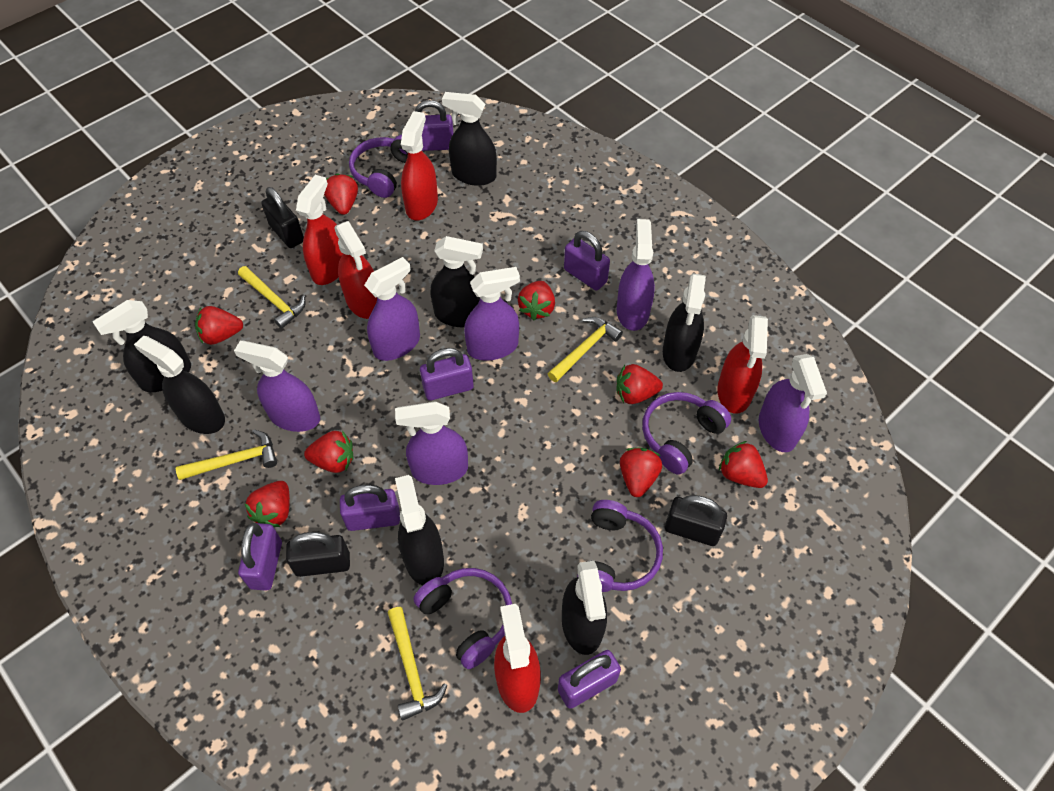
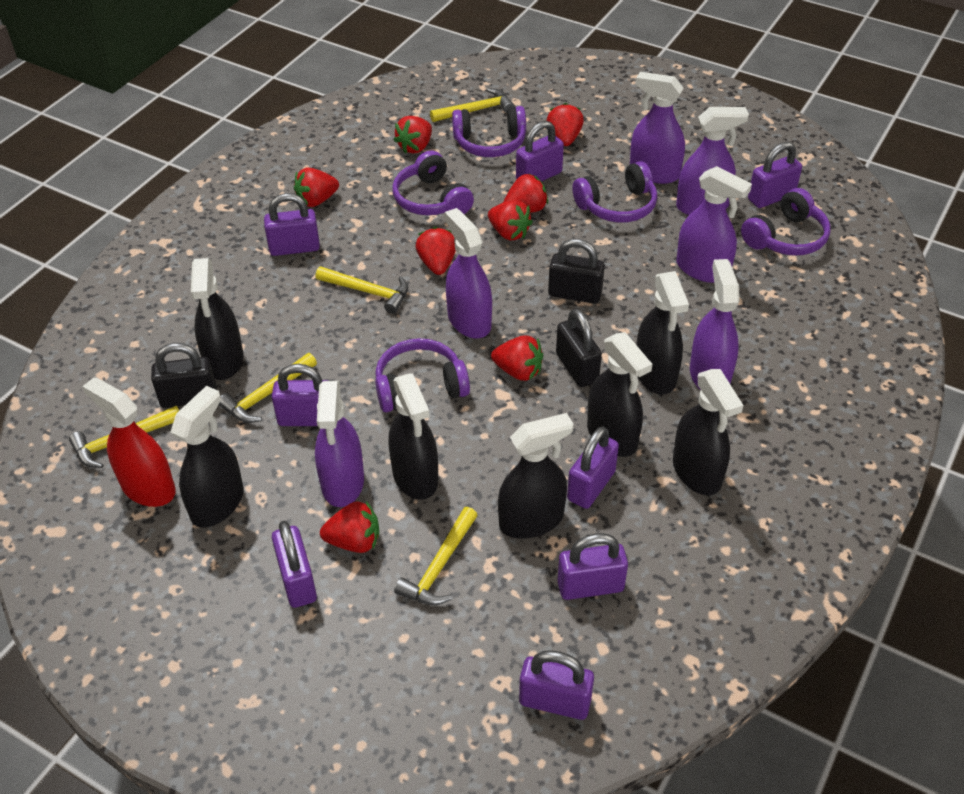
purple headphones: [349,135,408,198] [413,568,512,669] [577,500,663,592] [642,392,731,475] = 4 -> [375,338,470,412] [392,150,474,215] [452,106,526,157] [572,161,657,223] [741,188,830,256] = 5
purple padlock: [238,523,282,591] [340,485,400,531] [415,100,454,151] [420,348,474,400] [558,650,621,709] [564,231,610,290] = 6 -> [264,193,320,256] [272,364,328,426] [272,521,317,608] [516,121,564,182] [519,650,594,720] [557,533,628,600] [567,426,619,509] [748,142,802,208] = 8
red spray bottle: [296,175,343,285] [334,221,377,319] [401,111,438,221] [494,604,541,713] [717,315,768,414] = 5 -> [82,377,176,507] = 1
yellow hammer: [176,429,277,480] [238,266,306,329] [387,607,447,721] [548,317,623,382] = 4 -> [69,406,179,468] [218,353,317,423] [316,266,408,314] [394,507,478,605] [430,88,515,122] = 5

